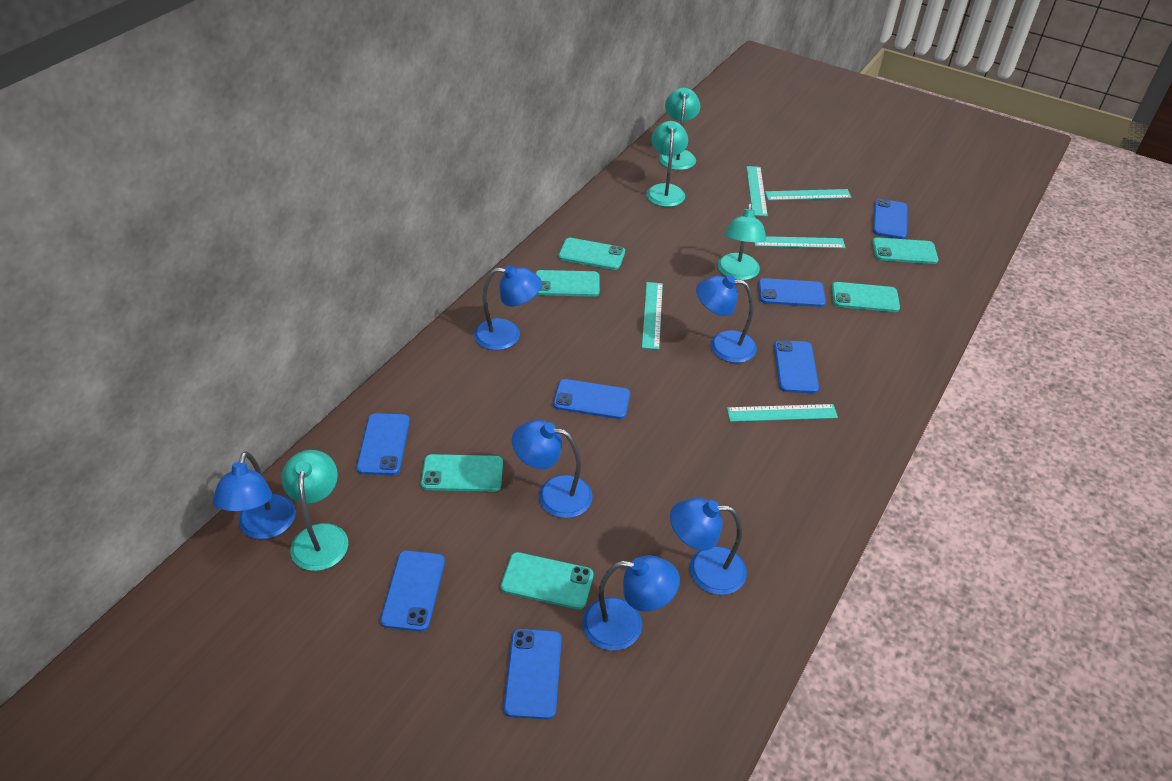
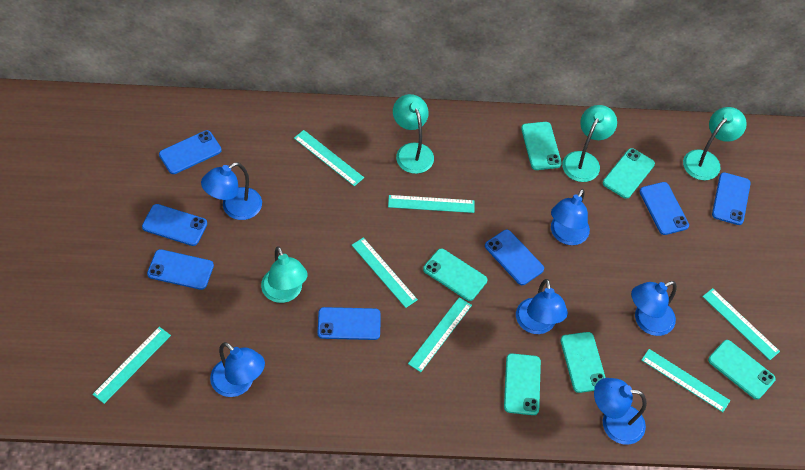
turquoise ruler: [642,282,663,350] [727,404,838,422] [747,166,768,216] [754,236,846,248] [765,189,852,200] = 5 -> [92,327,171,404] [294,130,364,186] [352,237,418,308] [388,195,475,213] [408,297,472,372] [641,349,730,412] [702,288,780,360] = 7

